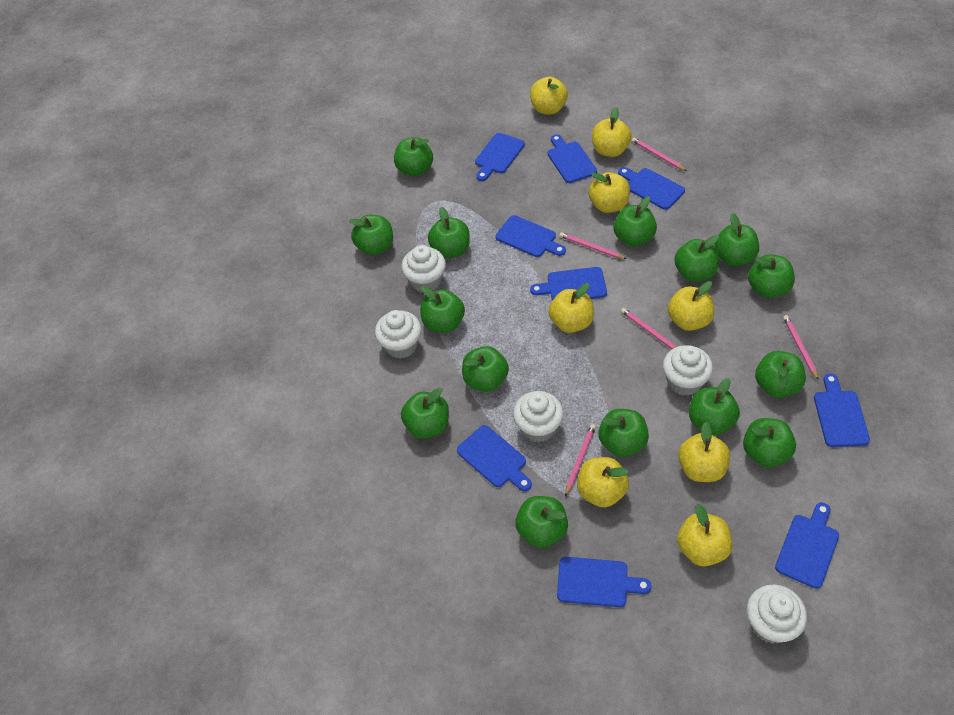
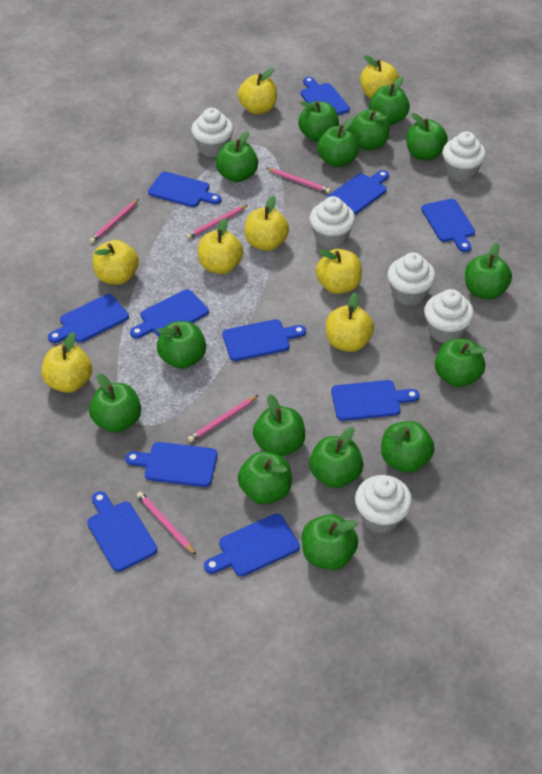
blue cutting board: [457,425,532,491] [475,133,525,181] [495,215,566,257] [530,267,607,301] [548,134,597,183] [557,557,652,607] [618,167,685,210] [775,502,839,589] [814,373,870,447] = 9 -> [48,294,129,343] [87,491,157,572] [125,442,217,487] [130,289,209,338] [148,172,221,207] [204,514,300,577] [222,319,306,361] [300,77,350,115] [327,170,389,215] [331,380,420,421] [421,199,475,252] = 11
white cupcake: [375,310,421,359] [401,245,446,292] [513,391,563,442] [663,345,713,396] [747,585,807,643] = 5 -> [191,108,234,157] [309,196,355,249] [355,475,412,534] [387,252,436,306] [424,289,474,343] [442,131,486,182] = 6

